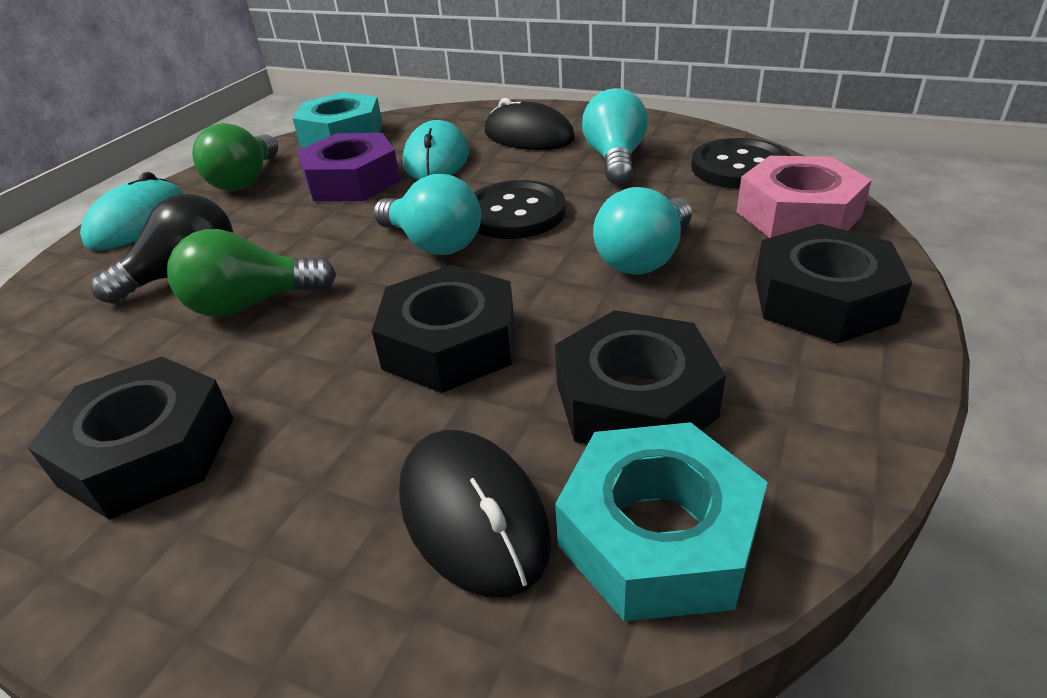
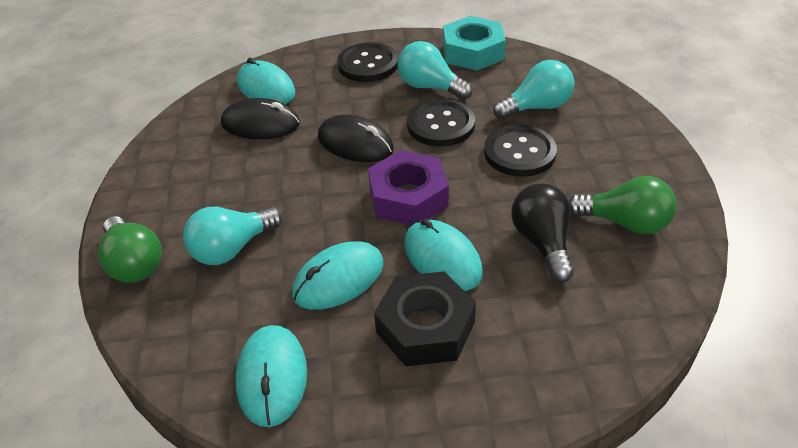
black button: [474,180,566,239] [691,138,790,189] = 2 -> [337,42,398,82] [407,99,475,147] [484,125,557,177] = 3
black nut: [28,357,234,520] [372,265,514,393] [555,310,726,445] [755,224,912,344] = 4 -> [374,271,476,366] = 1
pink nut: [737,156,872,238] = 1 -> none = 0
turquoise mouse: [80,172,183,250] [403,120,469,180] = 2 -> [235,325,307,427] [237,58,295,104] [292,241,384,310] [404,218,483,291] = 4
turquoise nut: [292,92,383,148] [555,422,768,621] = 2 -> [443,16,506,71] = 1

